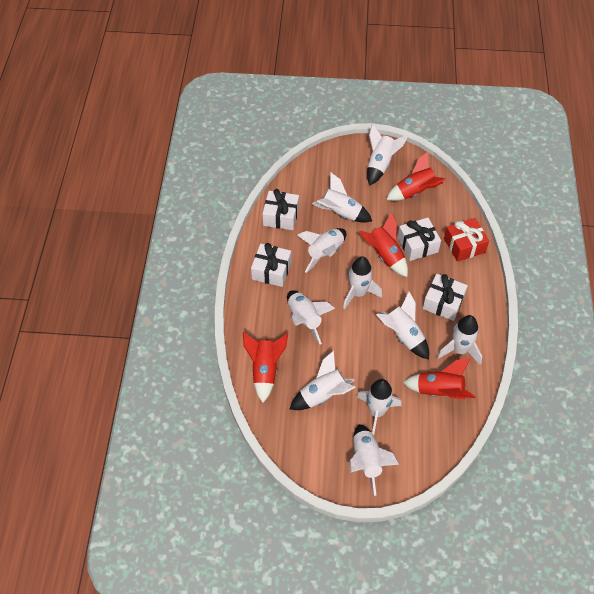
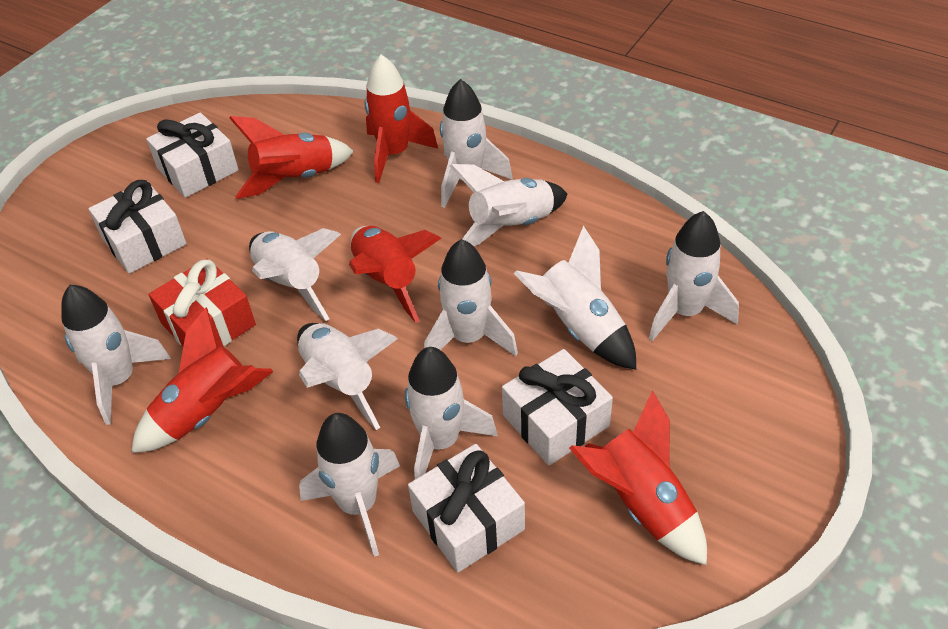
red rocket: [243,332,288,402] [359,212,408,277] [386,151,446,201] [403,358,475,399] = 4 -> [131,307,273,453] [229,116,354,199] [349,226,441,323] [364,55,438,183] [569,390,707,565] = 5

